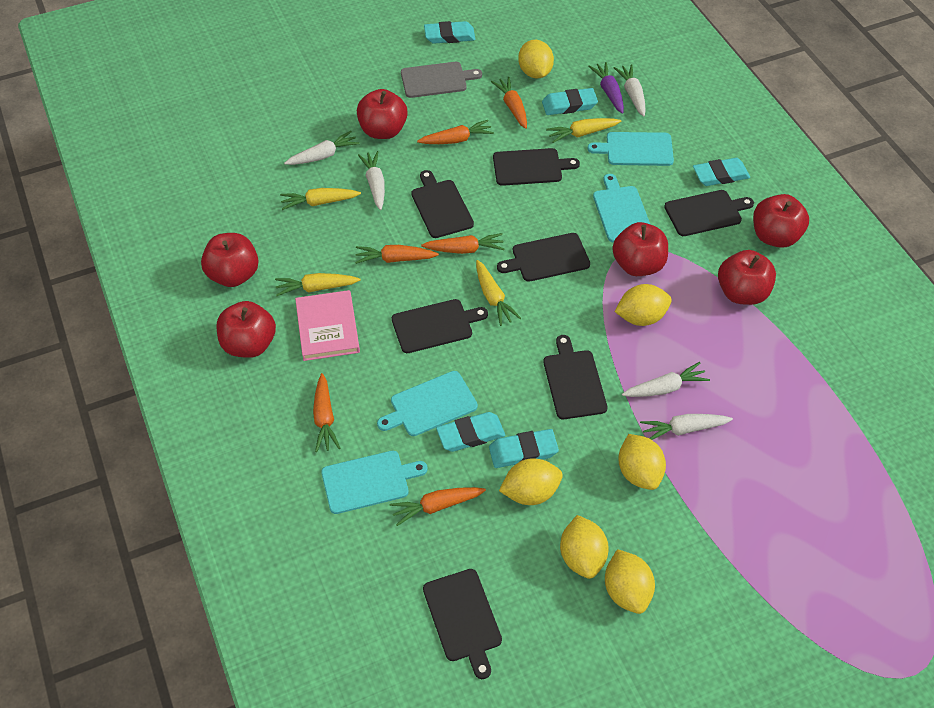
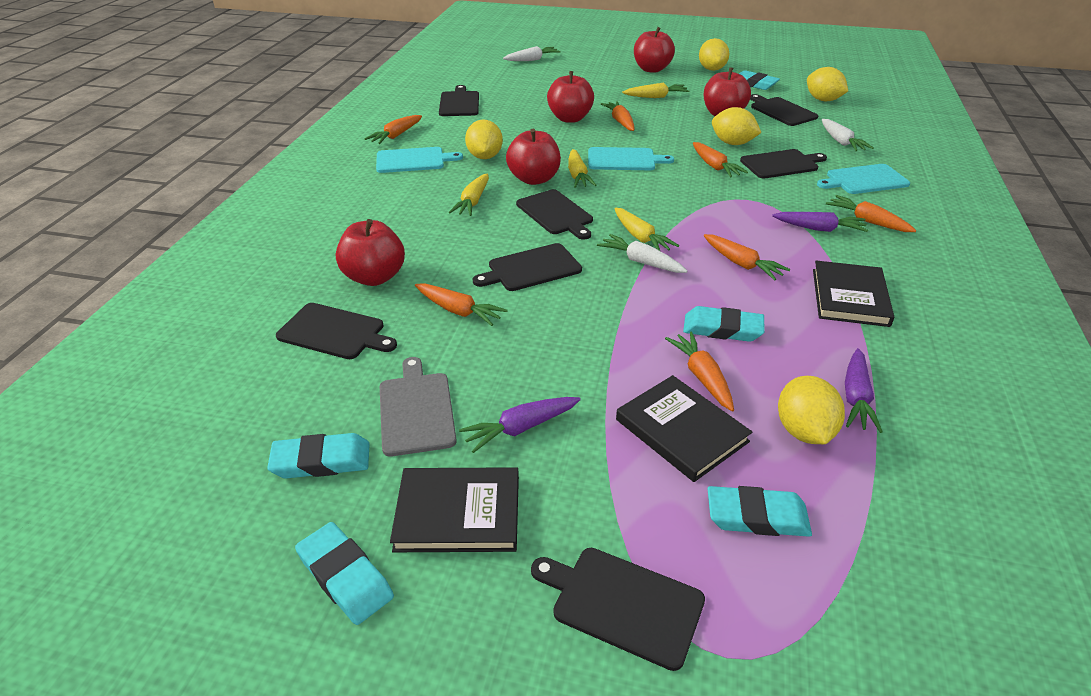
black book: none = 0 -> [390,467,519,552] [616,375,752,482] [813,261,894,327] = 3
orange carrot: [313,373,340,452] [355,245,439,264] [390,487,486,526] [417,120,494,144] [421,233,504,254] [491,77,527,129] = 6 -> [365,115,422,144] [415,283,508,326] [601,101,635,131] [665,332,734,412] [693,142,748,177] [704,234,790,280] [826,195,917,232] = 7
pink book: [295,290,360,361] = 1 -> none = 0
purple carrot: [588,62,624,114] = 1 -> [459,397,581,453] [772,212,868,232] [845,348,882,433] = 3
red apple: [201,233,259,287] [216,301,276,358] [357,89,408,139] [612,222,668,276] [718,250,776,305] [753,194,809,248] = 6 -> [336,219,405,286] [506,129,561,185] [547,71,594,123] [634,27,675,73] [704,67,751,116] = 5
turquoise cutting board: [321,451,428,514] [377,371,478,436] [587,132,674,166] [593,174,651,242] = 4 -> [376,147,463,173] [588,147,674,170] [817,164,910,194] = 3
white carrot: [284,131,360,165] [358,151,385,210] [614,64,646,117] [622,362,710,397] [640,414,733,440] = 5 -> [503,46,561,61] [597,234,687,273] [822,119,874,151] = 3
yellow lemon: [499,458,563,505] [518,40,554,79] [560,515,609,579] [605,549,655,614] [615,284,672,326] [618,434,666,490] = 6 -> [465,119,503,159] [699,38,729,71] [712,107,761,145] [778,376,845,444] [807,67,848,101] = 5

